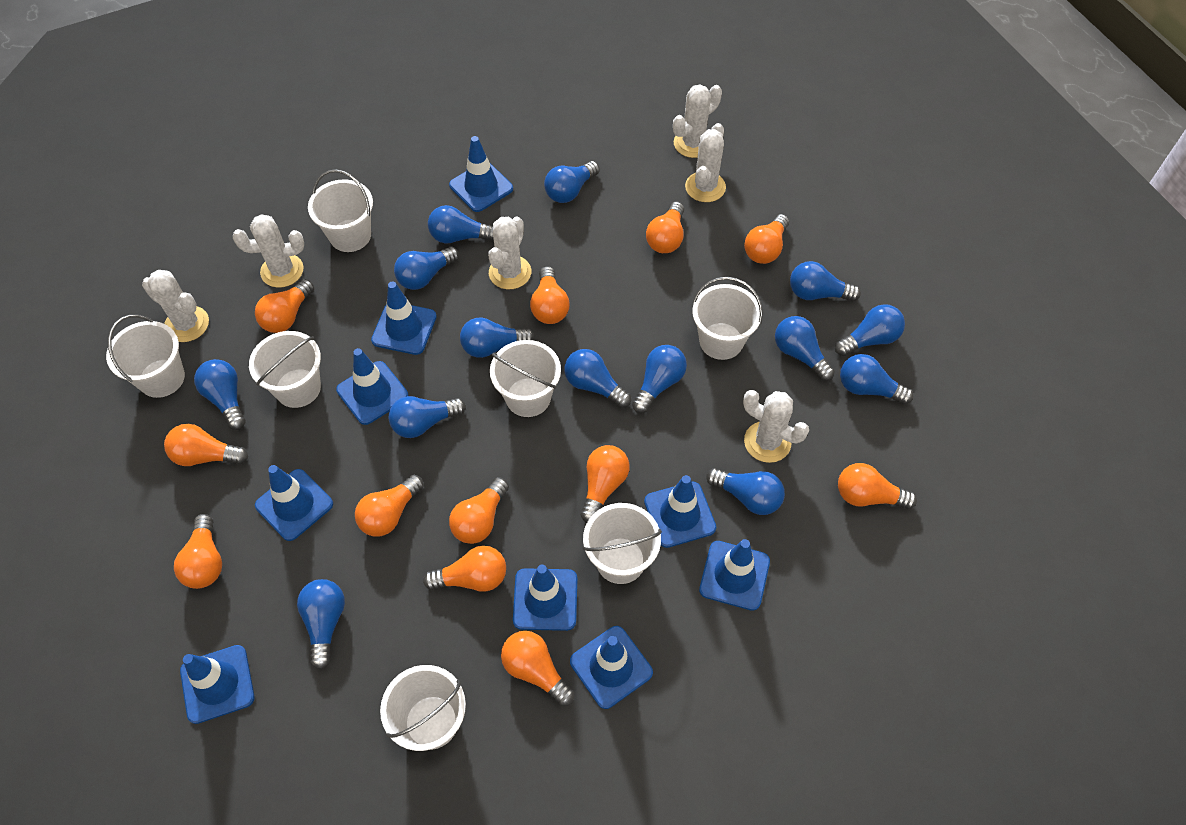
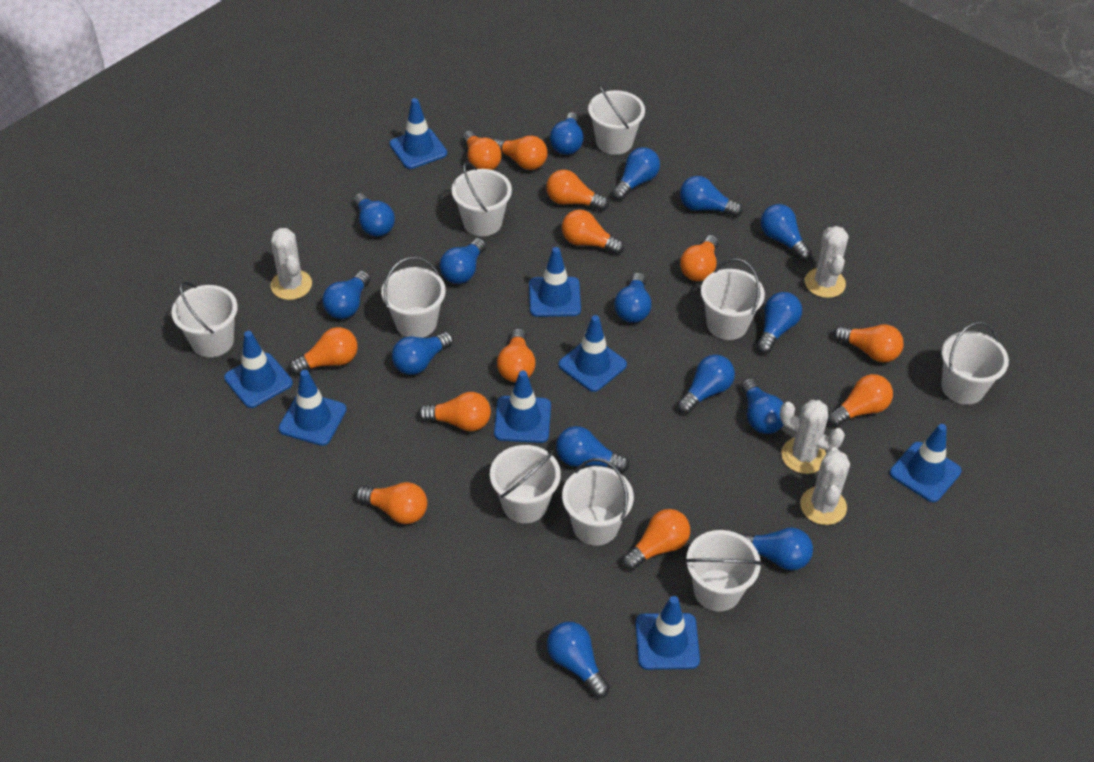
blue light bulb: [194,359,246,430] [297,579,345,670] [388,396,466,438] [394,246,459,290] [428,205,494,244] [460,317,535,358] [544,161,600,203] [564,349,631,408] [632,345,687,413] [706,468,785,515] [775,316,835,381] [790,261,861,302] [835,304,905,356] [840,354,913,405] = 14 -> [322,271,370,319] [353,193,395,237] [392,332,453,375] [440,238,486,284] [547,622,610,698] [550,112,583,155] [556,426,629,473] [612,147,660,200] [614,272,652,323] [677,355,735,414] [680,176,743,217] [739,527,813,570] [741,378,784,434] [757,292,802,354] [761,204,812,261] = 15
blue traffic cone: [180,645,254,724] [255,465,333,541] [336,348,409,425] [371,281,437,355] [449,136,513,212] [513,565,577,631] [570,626,653,709] [644,475,716,548] [699,539,770,611] = 9 -> [224,331,293,408] [278,370,347,446] [390,98,447,169] [494,370,551,443] [529,247,581,317] [558,315,627,392] [636,596,700,670] [890,424,962,502] = 8
white bucket: [106,315,185,398] [249,331,321,408] [308,169,373,252] [380,665,466,751] [490,340,561,417] [583,503,662,584] [692,277,763,360] = 7 -> [171,282,238,357] [381,257,446,338] [452,162,512,236] [490,445,561,523] [562,458,634,545] [588,84,645,155] [685,530,762,611] [701,259,765,340] [941,322,1009,405] = 9
white cactus: [142,270,209,342] [233,214,304,288] [488,217,531,289] [673,84,722,158] [685,123,726,202] [743,390,809,463] = 6 -> [270,228,312,300] [780,400,845,474] [800,447,850,525] [805,226,848,298] = 4

